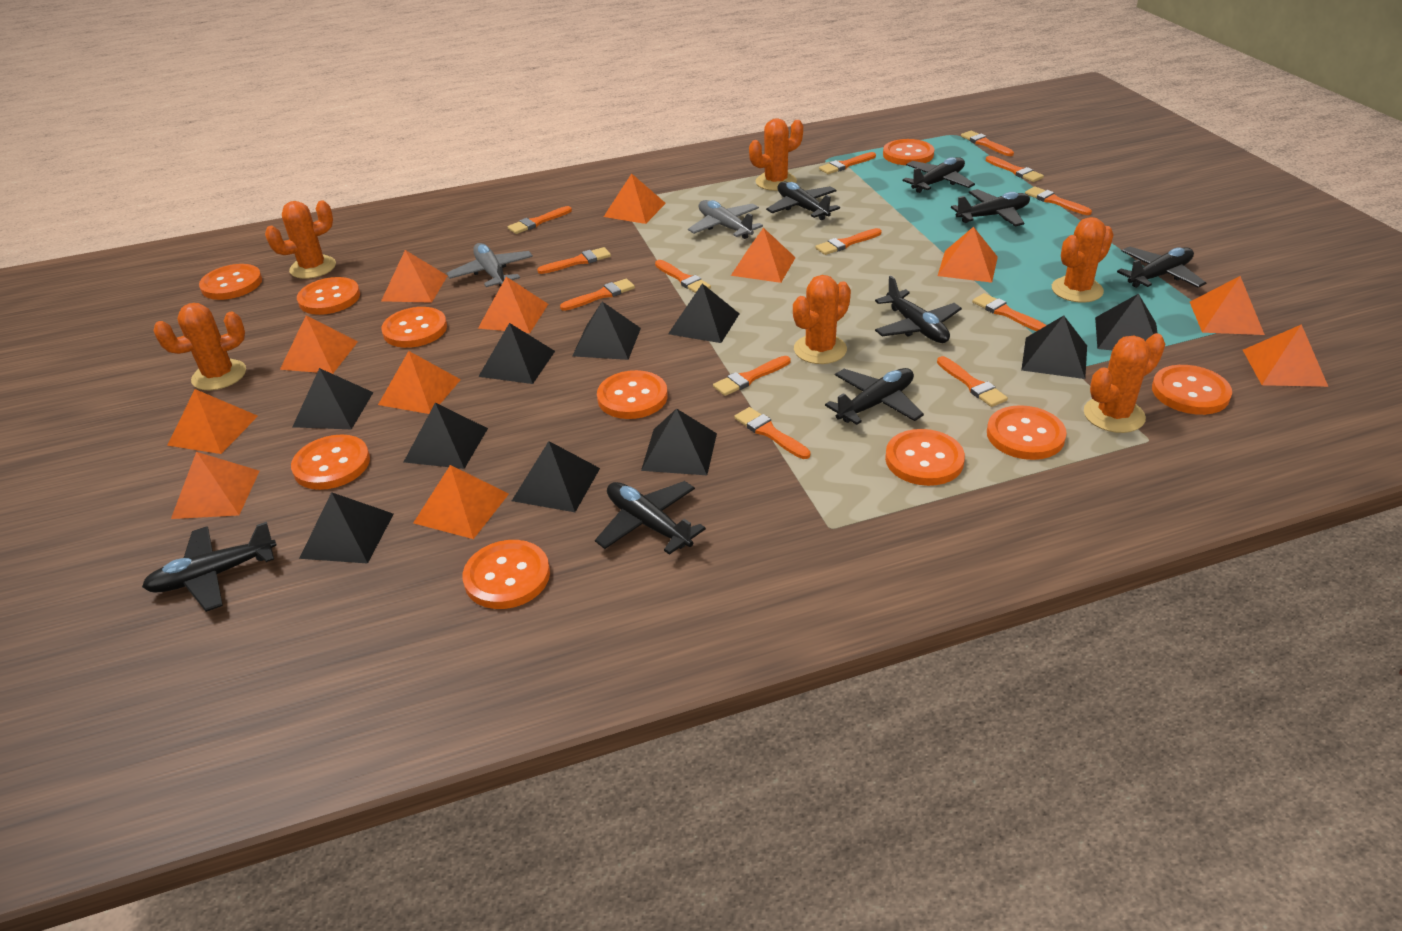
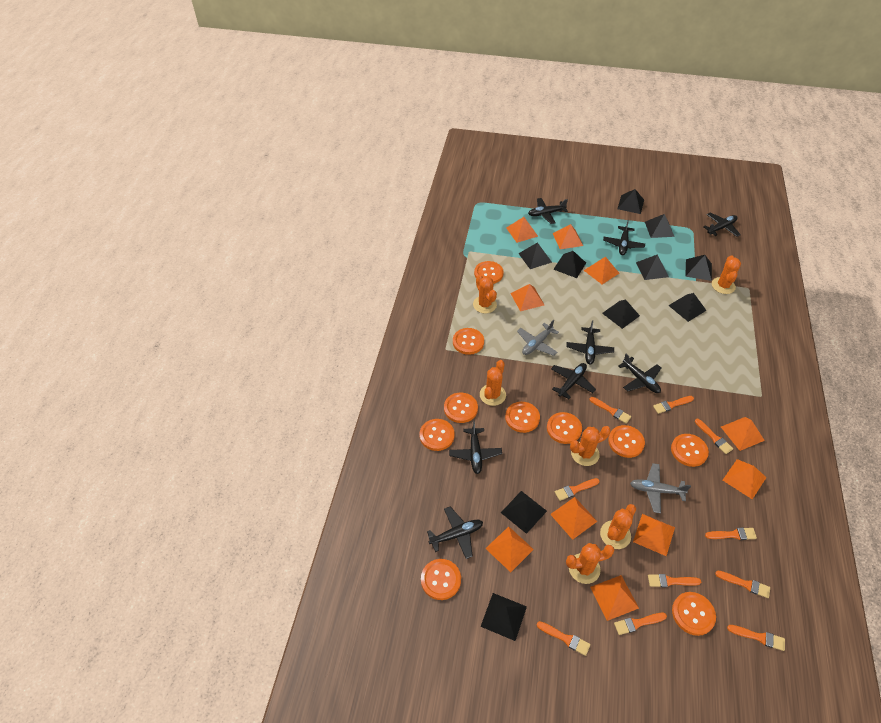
orange brush: [508,206,572,234] [537,247,611,274] [560,279,635,311] [655,260,711,293] [713,356,790,396] [734,407,811,459] [815,228,882,255] [819,152,876,174] [937,356,1008,407] [961,131,1014,156] [972,293,1047,331] [986,156,1044,182] [1025,187,1092,215] = 13 -> [537,621,590,656] [555,478,600,501] [589,397,631,424] [614,613,667,635] [648,574,701,587] [653,396,694,414] [695,419,733,454] [705,528,757,540] [715,571,770,598] [727,625,785,651] = 10
orange pyramid: [167,389,258,454] [171,452,259,519] [280,316,358,374] [378,351,461,414] [381,250,448,303] [413,465,509,539] [478,277,548,333] [604,173,666,224] [731,228,796,283] [938,227,998,283] [1190,276,1265,335] [1243,324,1328,387] = 12 -> [485,526,534,572] [506,217,538,243] [510,284,544,311] [550,497,597,540] [553,224,583,249] [584,256,619,284] [590,575,639,621] [633,514,675,556] [721,417,765,451] [723,459,767,499] = 10

